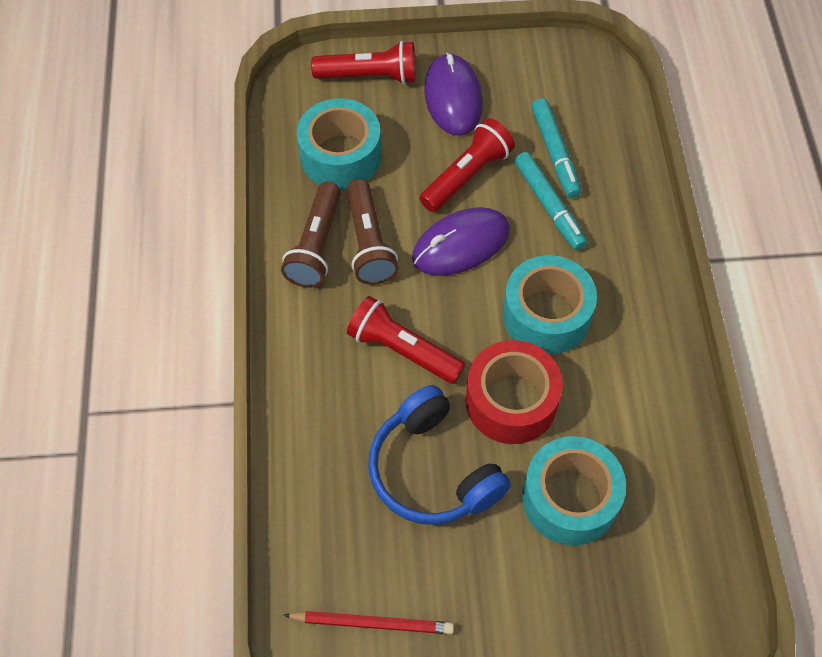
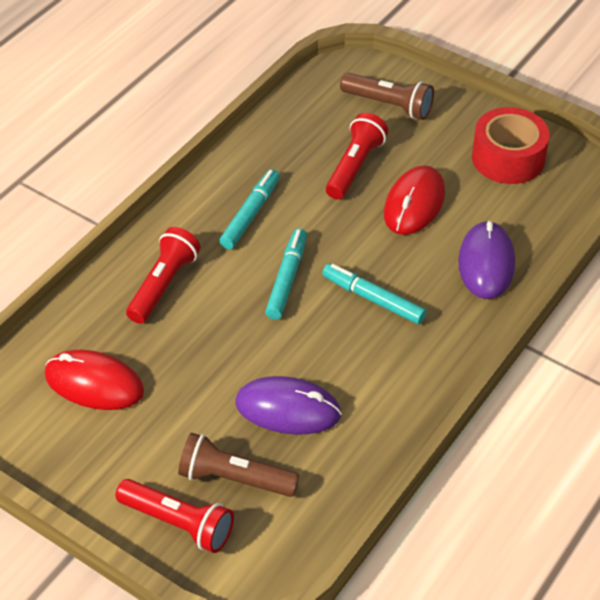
blue headphones: [368,385,511,525] = 1 -> none = 0
red mouse: none = 0 -> [45,350,144,410] [384,165,445,235] = 2
red pencil: [283,611,454,634] = 1 -> none = 0
turquoise marker: [515,152,587,251] [531,98,581,198] = 2 -> [219,169,280,249] [265,228,307,320] [322,264,427,324] = 3
turquoise tape: [297,98,381,189] [503,255,597,355] [522,436,626,545] = 3 -> none = 0

